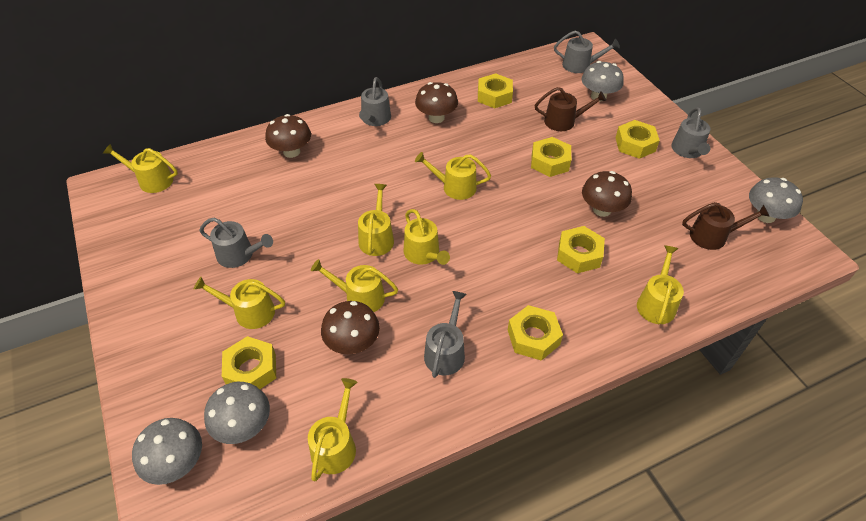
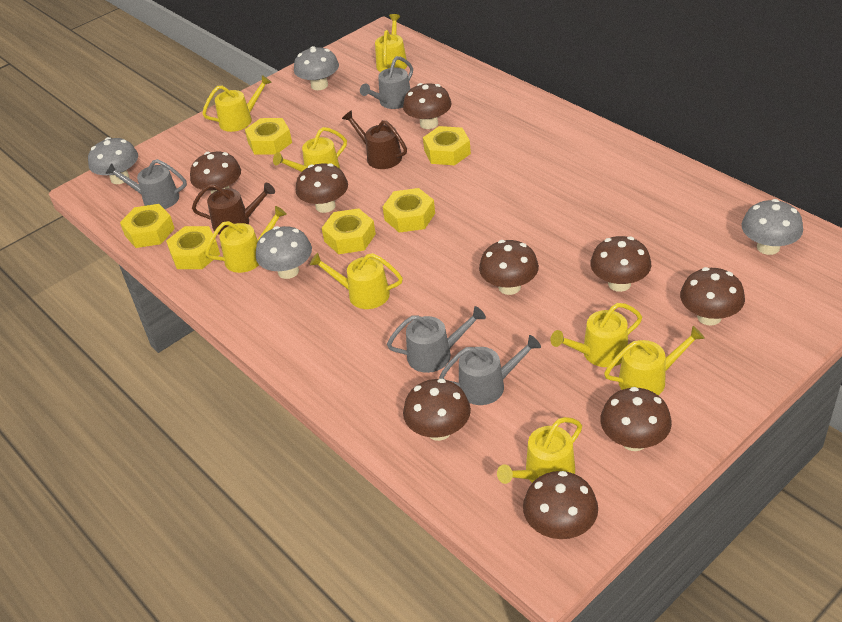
brown mushroom: [265,114,311,158] [321,301,380,354] [415,82,458,123] [582,171,632,217] = 4 -> [190,152,241,194] [296,163,348,213] [403,83,452,129] [403,379,471,441] [479,240,539,295] [523,471,598,539] [590,236,651,292] [600,387,672,451] [680,267,745,326] = 9
grey watering can: [199,217,273,268] [359,77,391,126] [424,291,467,378] [554,30,620,73] [671,107,710,158] = 5 -> [105,159,187,209] [360,56,413,109] [387,306,486,373] [439,335,541,405] = 4

